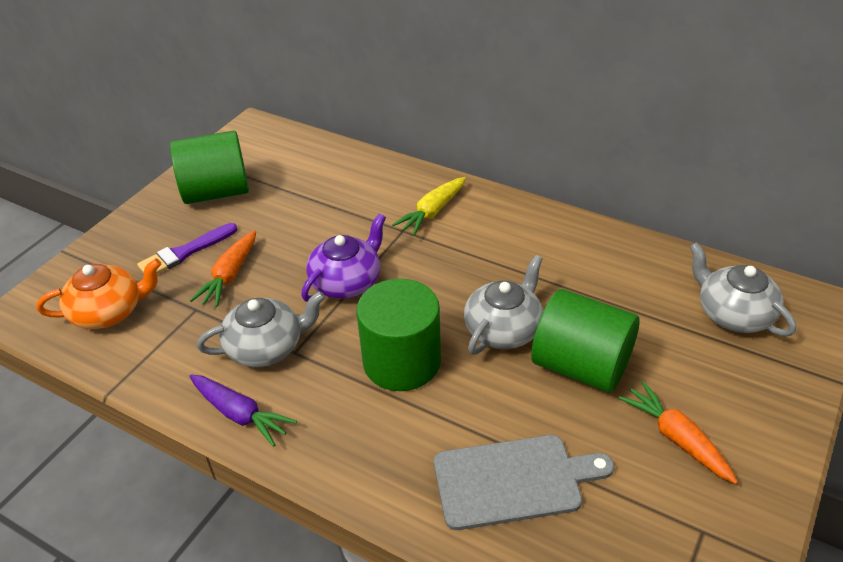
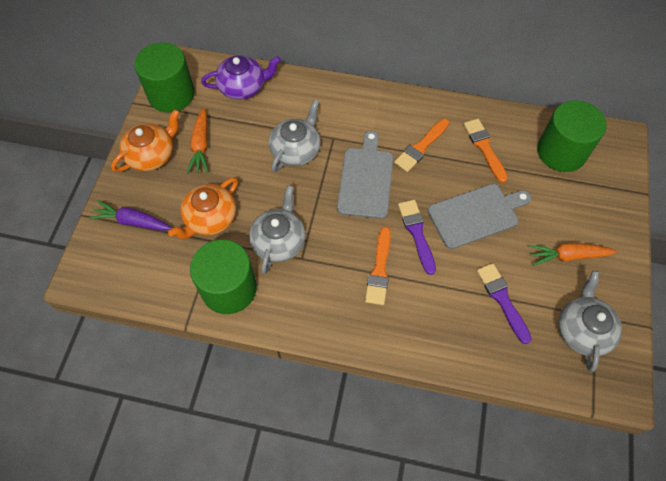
grey cutting board: [434,435,614,530] = 1 -> [337,131,393,219] [428,184,531,249] = 2
orange brush: none = 0 -> [365,227,391,305] [394,119,449,172] [463,119,508,183] = 3
orange teapot: [36,258,161,329] = 1 -> [111,109,180,172] [168,177,238,239] = 2
purple brush: [137,223,237,274] = 1 -> [398,200,436,275] [477,263,532,344] = 2
yellow carrot: [392,177,466,236] = 1 -> none = 0

